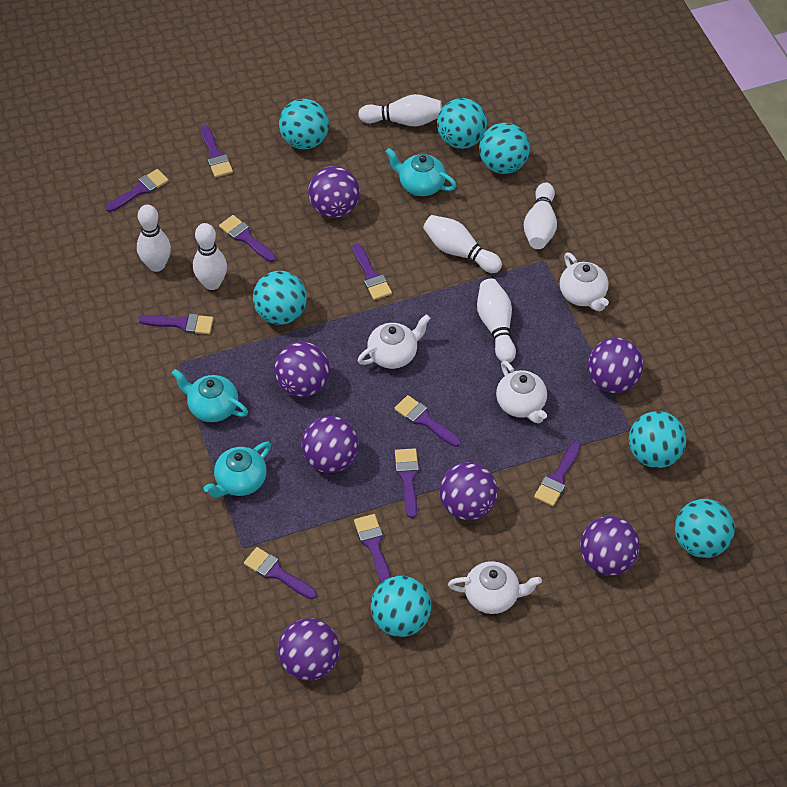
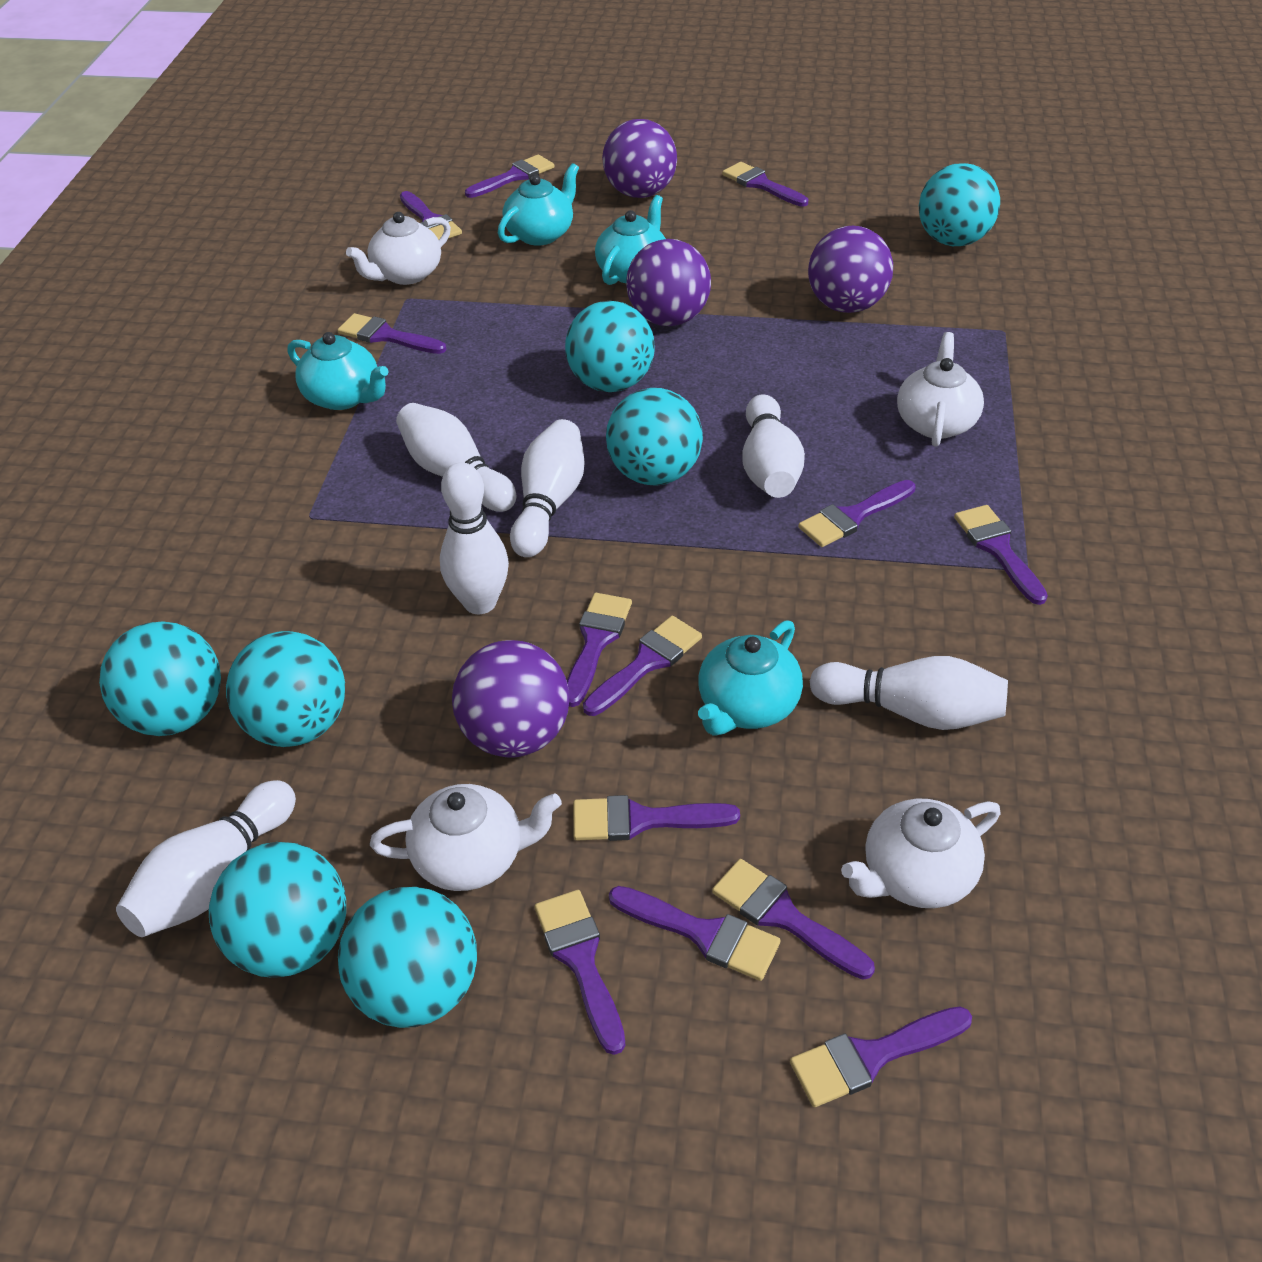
purple ball: [274,342,330,397] [278,618,340,681] [301,416,359,473] [308,166,360,218] [439,462,498,520] [580,516,640,576] [588,338,644,393] = 7 -> [452,640,570,758] [602,119,677,198] [626,239,711,326] [808,226,893,313] = 4
purple brush: [105,169,169,212] [139,314,213,334] [201,126,233,178] [219,215,276,262] [244,547,317,599] [352,243,392,300] [354,514,391,583] [394,395,461,447] [395,448,419,518] [534,442,581,506] = 10 -> [338,313,447,354] [400,191,462,240] [465,154,554,198] [535,890,626,1055] [567,593,632,707] [573,795,740,841] [583,616,702,716] [609,886,781,981] [712,859,875,980] [722,162,808,207] [790,1006,972,1107] [798,480,916,547] [954,505,1048,605] = 13
turquoise teapot: [172,369,248,422] [203,442,271,497] [386,148,457,196] = 3 -> [288,332,389,410] [498,163,579,246] [595,195,666,285] [698,620,803,736] = 4

